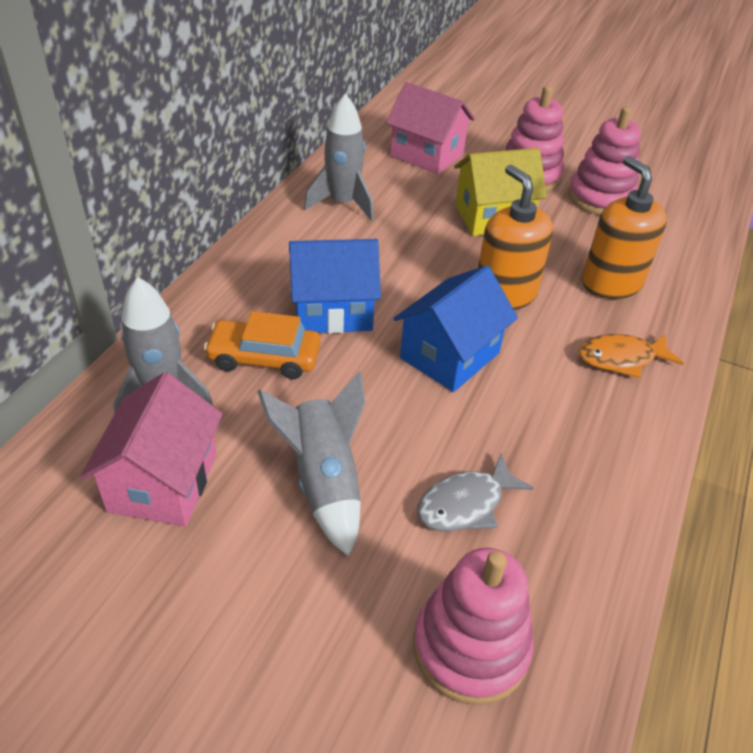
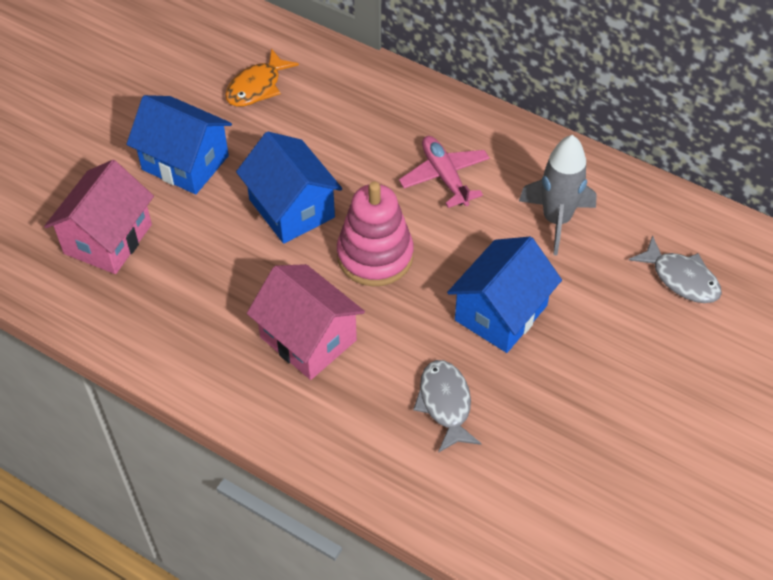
blue house: [289,239,381,334] [393,265,518,392] = 2 -> [126,95,232,194] [236,132,342,244] [447,237,562,353] = 3
grey fish: [417,454,534,531] = 1 -> [413,360,482,453] [629,235,722,303] = 2
grey rocket: [113,277,213,414] [257,372,365,557] [304,93,374,221] = 3 -> [519,135,597,256] = 1
orange car: [204,311,320,379] = 1 -> none = 0
orange soap dispenser: [478,164,553,310] [582,156,667,299] = 2 -> none = 0
pink plane: none = 0 -> [399,136,490,208] = 1
pink stacking toy: [413,548,533,705] [505,85,564,192] [568,107,641,215] = 3 -> [337,182,414,286] = 1
yellow house: [454,148,547,236] = 1 -> none = 0

